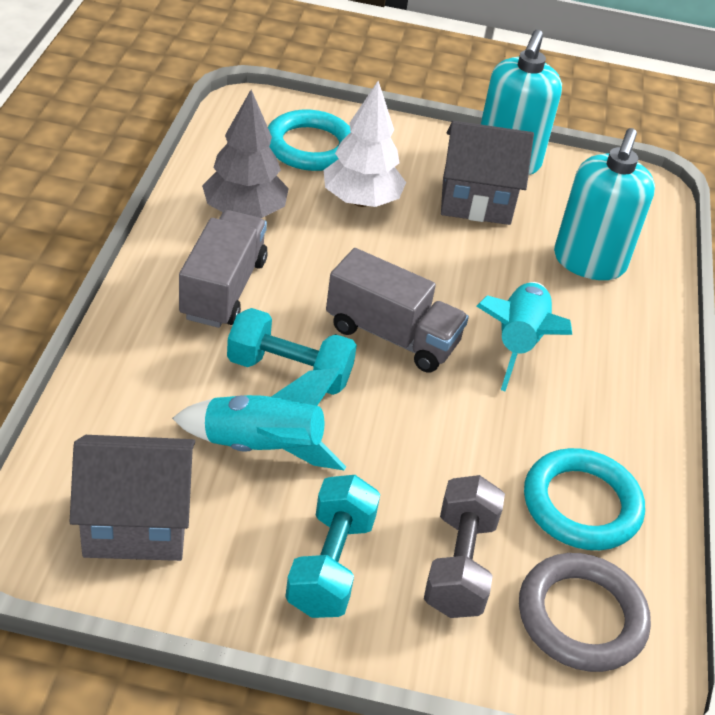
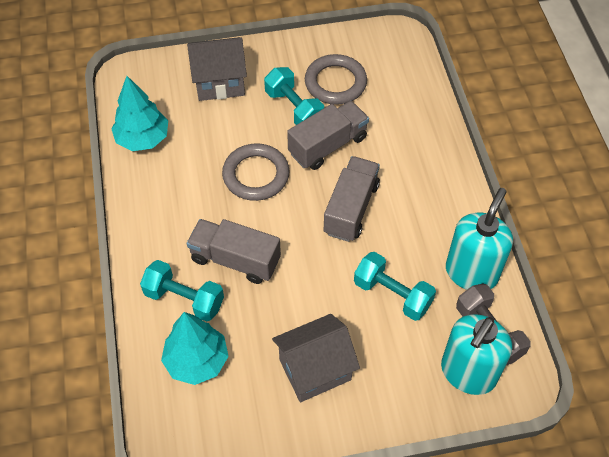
grey ring: [519,553,651,672] = 1 -> [222,143,289,201] [305,54,367,105] = 2
grey tree: [202,90,289,218] = 1 -> none = 0
grey truck: [179,210,268,328] [326,248,469,373] = 2 -> [187,219,281,284] [287,101,369,170] [324,156,380,242] = 3
turquoise dumbbell: [227,308,357,395] [285,475,380,618] = 2 -> [140,260,224,322] [264,67,324,125] [354,252,436,321] = 3
turquoise ring: [268,110,351,171] [524,448,645,550] = 2 -> none = 0
turquoise rocket: [172,368,346,471] [476,282,572,391] = 2 -> none = 0
turquoise tree: none = 0 -> [111,76,168,151] [161,312,229,385] = 2
white tree: [324,81,406,207] = 1 -> none = 0

